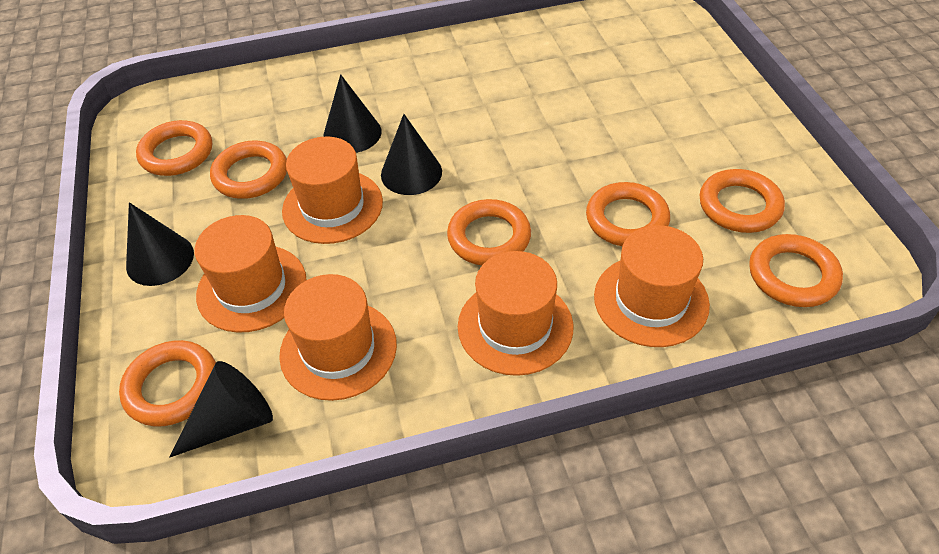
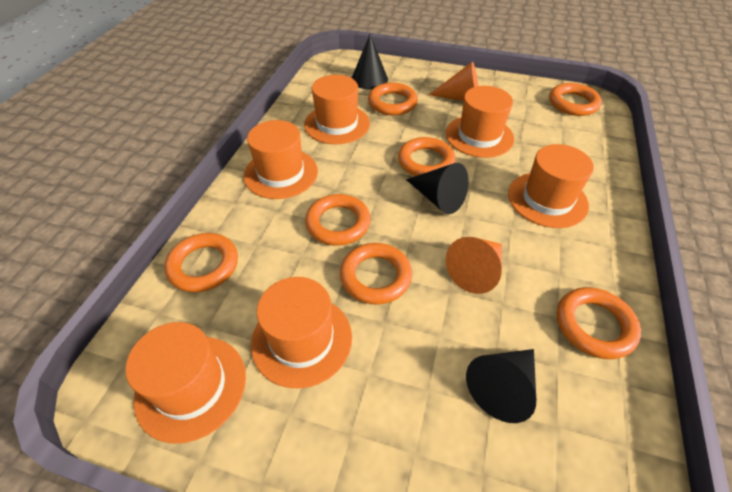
black cone: [126,202,194,286] [170,361,273,457] [323,74,382,153] [381,114,442,195] = 4 -> [352,34,388,89] [406,163,469,214] [466,349,536,423] = 3
orange cone: none = 0 -> [428,62,478,101] [446,237,502,294] = 2
orange hat: [195,215,306,333] [279,274,397,401] [282,136,383,244] [458,251,573,376] [594,225,710,347] = 5 -> [125,322,246,444] [244,120,318,199] [251,277,352,389] [304,75,370,144] [446,86,514,158] [508,144,594,228] = 6

